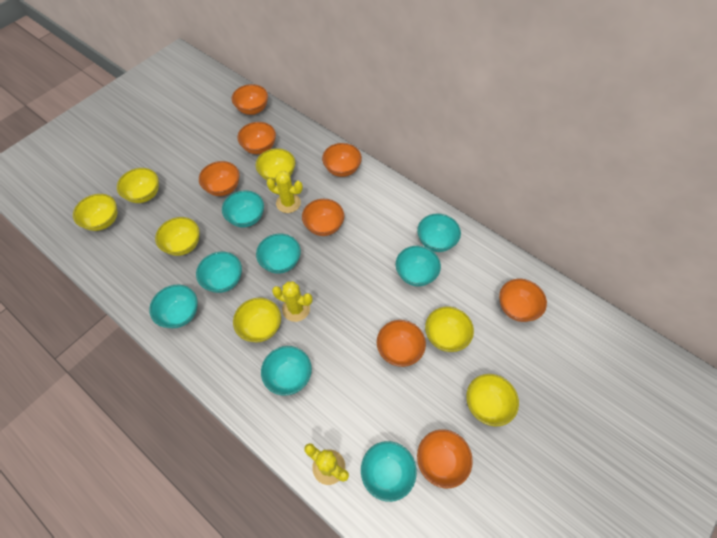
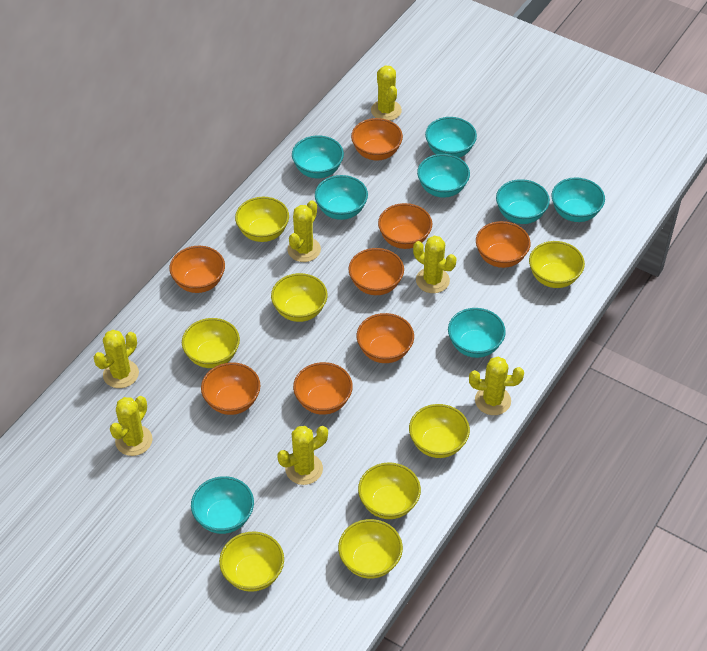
yellow bowl: [73,194,118,231] [117,168,159,203] [155,217,200,256] [233,298,281,343] [255,148,295,183] [425,306,474,352] [466,374,519,426] = 7 -> [182,318,240,368] [219,531,284,592] [235,197,289,242] [271,273,328,322] [338,519,403,578] [358,462,421,519] [409,404,470,458] [529,241,585,288] = 8
yellow cactus: [267,171,303,213] [272,281,313,322] [304,443,349,485] = 3 -> [94,330,139,388] [110,396,153,456] [277,426,328,485] [287,200,321,262] [371,65,402,121] [413,236,456,293] [469,357,524,415] = 7

